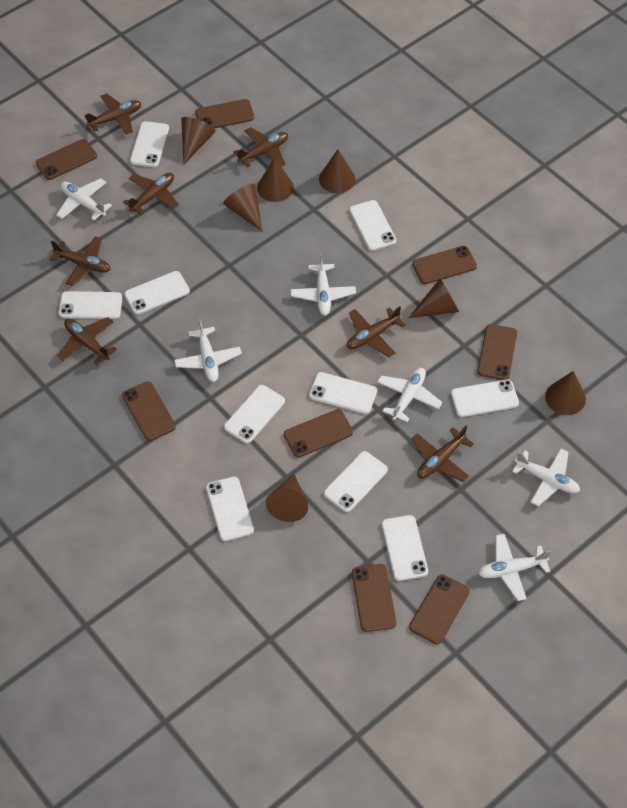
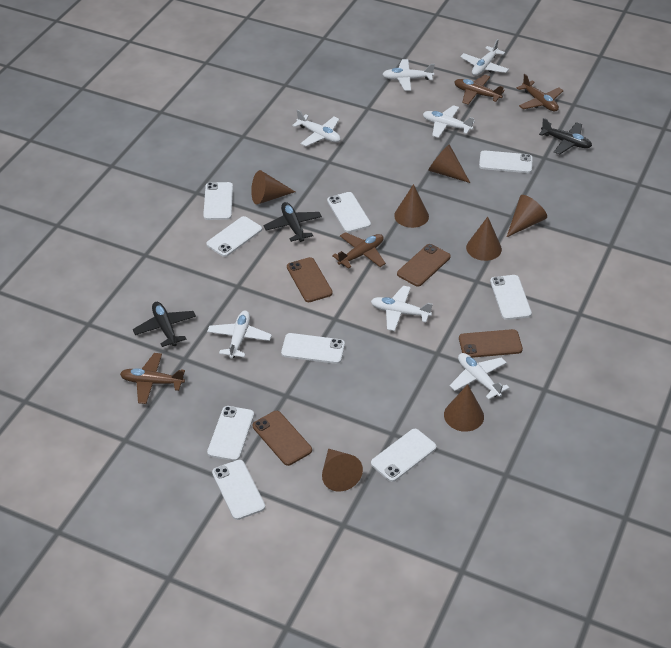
black plane: none = 0 -> [133,302,196,347] [264,202,322,242] [539,118,592,154] = 3
brown phone: [36,139,97,180] [122,381,176,441] [195,99,254,128] [284,409,353,457] [352,564,396,632] [409,575,470,644] [412,246,477,284] [477,324,517,380] = 8 -> [253,411,312,466] [287,257,333,302] [397,244,451,287] [459,329,523,358] = 4
brown plane: [49,236,110,286] [57,317,117,365] [84,93,141,135] [123,173,179,215] [233,127,288,167] [347,306,406,357] [412,426,474,482] = 7 -> [120,353,185,404] [332,232,386,269] [454,75,505,105] [517,74,564,112] = 4
white phone: [59,291,122,319] [124,271,190,315] [130,121,169,167] [206,477,254,541] [224,385,285,443] [309,372,377,414] [324,451,388,512] [349,200,396,251] [382,515,428,581] [451,379,519,417] = 10 -> [203,182,233,220] [206,216,262,257] [207,406,254,461] [212,460,265,520] [281,333,345,364] [327,192,371,233] [371,429,436,482] [479,150,533,173] [490,275,532,320] = 9
white plane: [56,178,112,220] [174,319,242,382] [290,254,356,315] [377,368,442,422] [478,534,551,601] [512,448,580,506] = 6 -> [207,311,272,359] [292,109,341,146] [371,286,433,331] [382,59,435,91] [423,105,475,138] [450,353,510,400] [460,39,509,76] = 7

